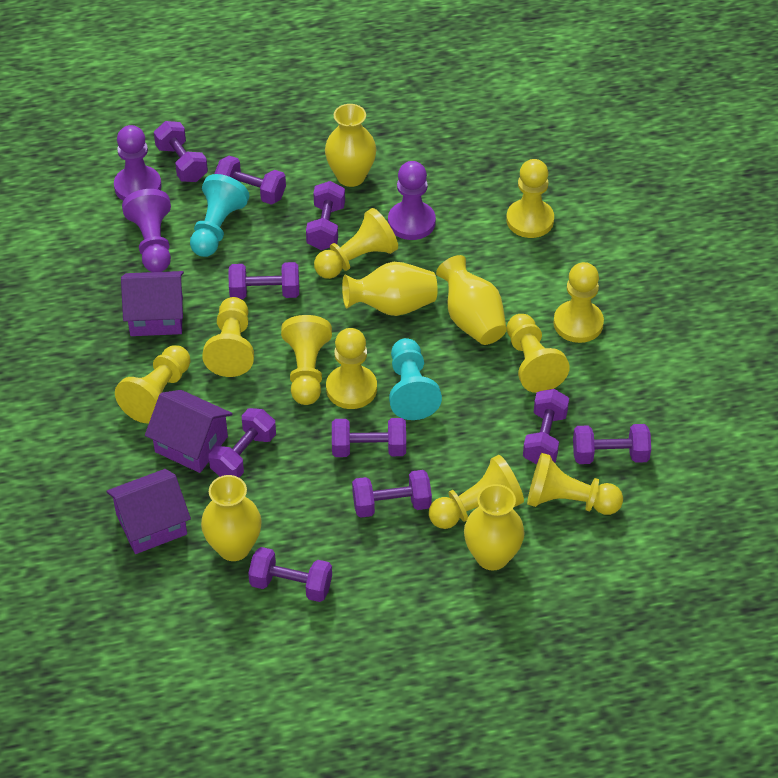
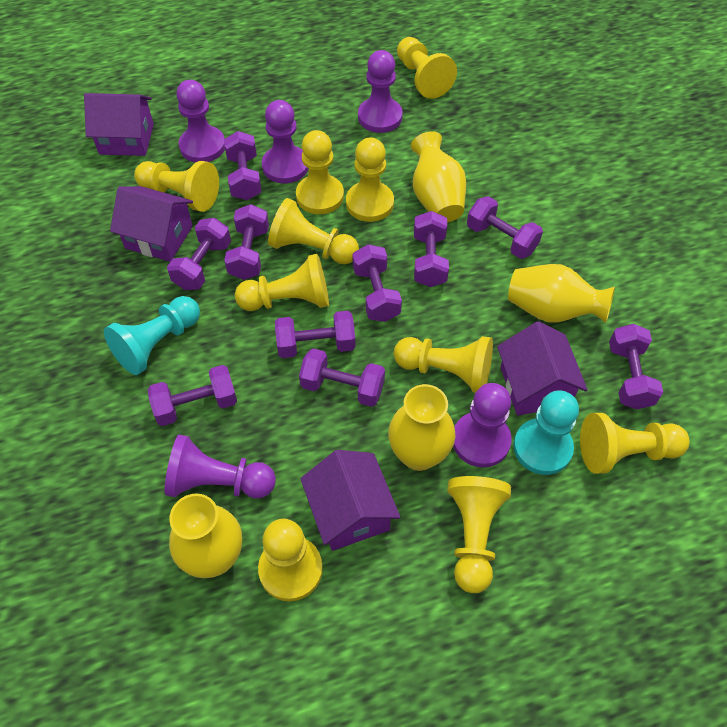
purple house: [106,469,191,554] [121,271,184,336] [145,390,233,473] = 3 -> [84,93,154,156] [110,186,193,262] [300,450,400,551] [497,321,588,416] = 4
purple pawn: [114,125,161,201] [122,189,171,272] [388,161,436,240] = 3 -> [165,435,276,499] [176,80,225,163] [262,100,309,184] [358,50,403,133] [453,383,512,468] = 5
yellow vase: [201,475,262,561] [325,104,376,187] [342,262,438,316] [436,255,507,345] [464,484,525,571] = 5 -> [169,493,242,578] [388,384,455,471] [411,131,466,222] [508,264,615,323] = 4

